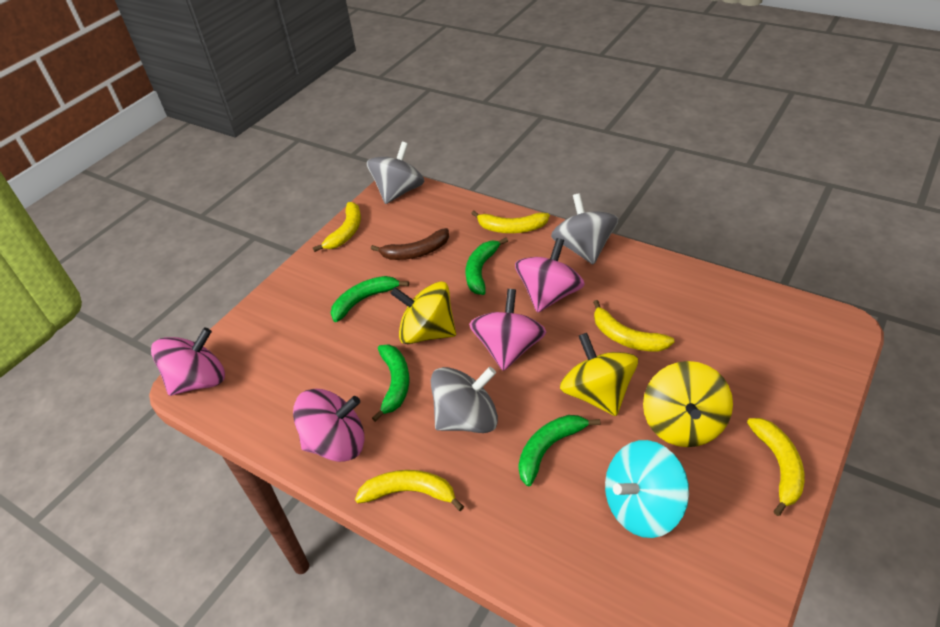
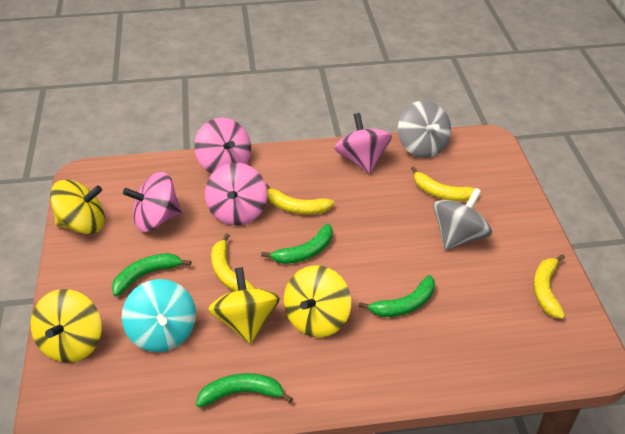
brown banana: [371,228,449,260] = 1 -> none = 0
grey spinning top: [367,142,425,204] [431,367,498,433] [551,193,619,265] = 3 -> [398,100,451,158] [433,188,492,250] = 2
yellow banana: [313,202,361,252] [355,470,464,511] [471,211,550,233] [593,300,674,352] [747,418,804,516] = 5 -> [211,233,255,291] [266,183,334,215] [411,167,475,201] [534,254,565,319] = 4
yellow spinning top: [390,281,456,344] [560,333,638,416] [643,361,733,447] = 3 -> [31,289,102,363] [50,180,105,234] [208,267,280,344] [284,265,351,338] = 4

